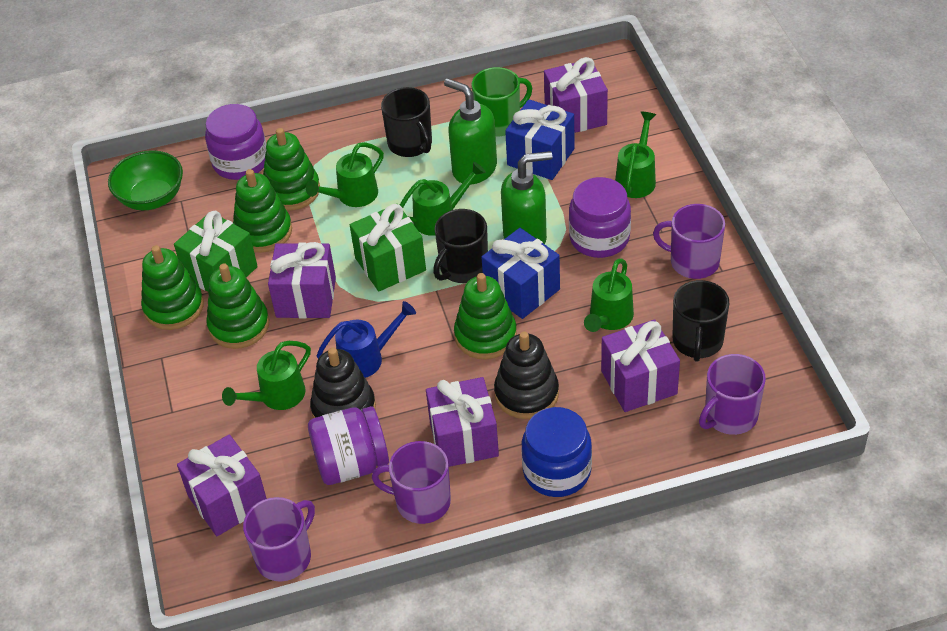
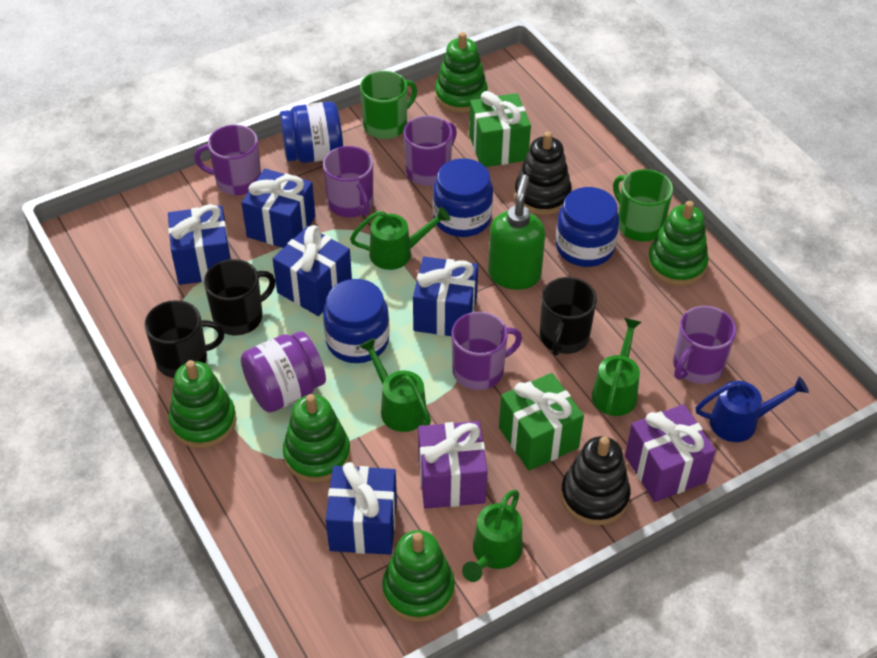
blue gift: [481,228,560,319] [505,99,574,180] = 2 -> [168,204,231,285] [242,169,316,248] [273,225,352,316] [326,462,397,555] [413,257,478,336] = 5
blue jar: [521,407,592,497] = 1 -> [280,101,343,163] [323,279,390,363] [433,158,493,237] [555,187,620,267] = 4
green bowl: [108,150,183,210] = 1 -> none = 0
green mug: [471,67,532,137] = 1 -> [360,71,417,139] [613,169,673,242] = 2
green soap dispenser: [444,78,497,184] [501,151,552,244] = 2 -> [488,175,545,290] = 1
green watering can: [222,341,311,410] [306,142,384,207] [400,162,486,236] [584,259,634,332] [615,112,656,198] = 5 -> [350,207,450,270] [359,338,431,432] [462,490,523,582] [592,318,641,416] = 4
purple gift: [177,434,267,536] [268,242,336,318] [426,377,499,467] [544,57,608,133] [601,319,680,412] = 5 -> [418,421,488,509] [625,404,716,502] = 2
purple jar: [205,104,266,180] [308,406,389,485] [569,177,631,258] = 3 -> [241,331,326,412] = 1
purple mug: [243,497,315,582] [372,441,451,524] [653,204,725,279] [699,354,766,435] = 4 -> [194,125,261,195] [323,146,373,217] [404,116,457,186] [452,312,522,390] [673,306,736,384] = 5

